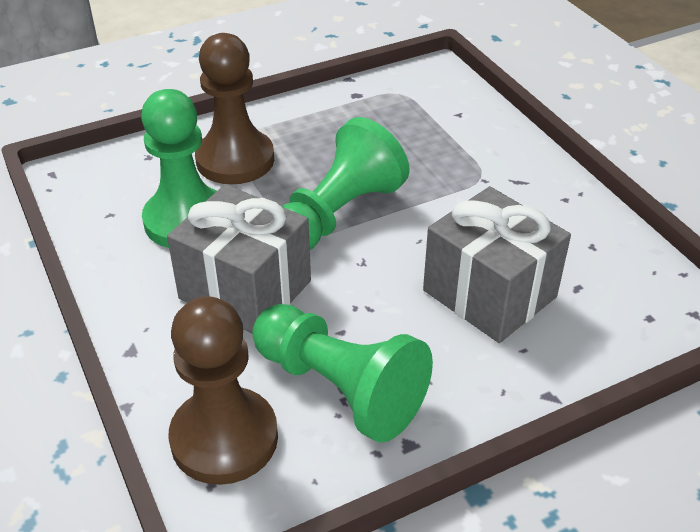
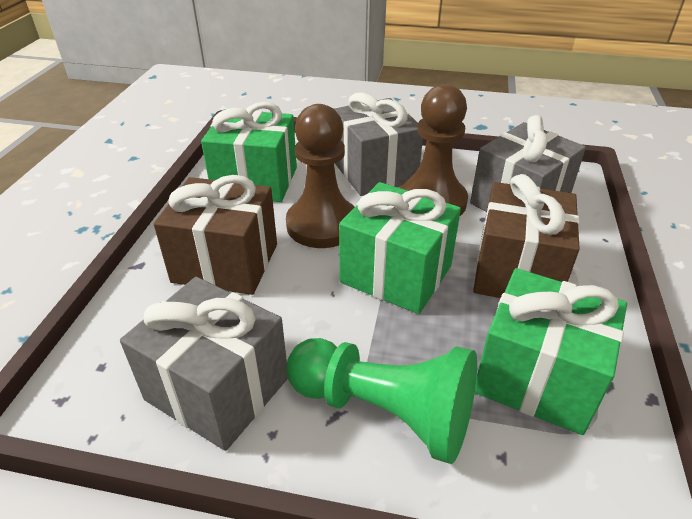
brown gift: none = 0 -> [154,175,277,295] [473,174,580,298] = 2
green gift: none = 0 -> [201,102,297,202] [339,182,461,314] [475,268,627,435] = 3
green pawn: [141,89,217,248] [253,304,433,443] [282,117,410,250] = 3 -> [287,338,477,464] = 1
grey gift: [167,184,311,334] [423,186,571,343] = 2 -> [120,277,288,451] [334,93,423,196] [470,115,586,212] = 3

